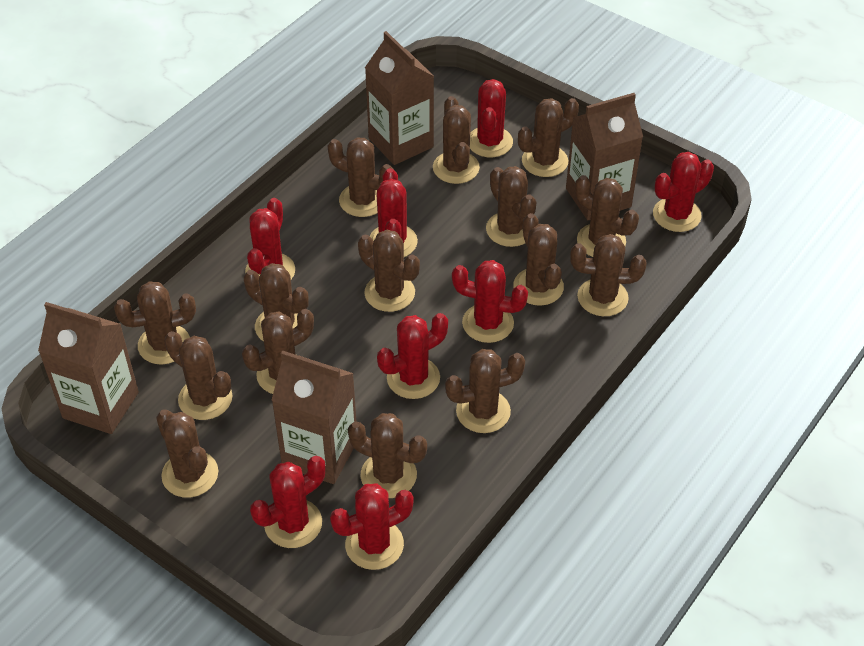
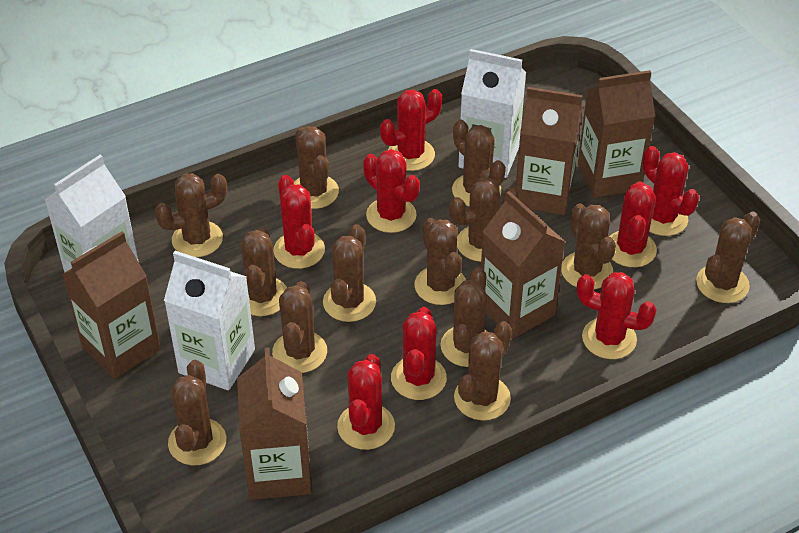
brown cactus: [114,281,196,365] [156,410,218,498] [164,331,232,420] [242,309,314,394] [244,263,309,342] [328,137,394,217] [348,413,427,498] [358,230,420,312] [433,96,480,184] [445,349,525,433] [486,166,536,247] [513,213,564,306] [518,98,579,177] [570,234,646,316] [575,175,639,257] = 15 -> [155,173,227,257] [168,360,226,465] [240,227,287,316] [272,281,327,373] [294,127,339,209] [323,224,376,322] [414,218,466,305] [441,267,488,367] [449,178,519,262] [452,120,506,206] [454,321,512,420] [561,203,616,289] [696,212,760,303] = 13
brown carton: [38,302,139,434] [271,350,357,484] [365,31,434,165] [566,93,643,220] = 4 -> [62,231,161,379] [237,347,312,500] [481,191,565,339] [515,87,583,215] [578,70,655,198] = 5
white carton: none = 0 -> [44,155,139,273] [164,251,255,390] [458,49,526,178] = 3

